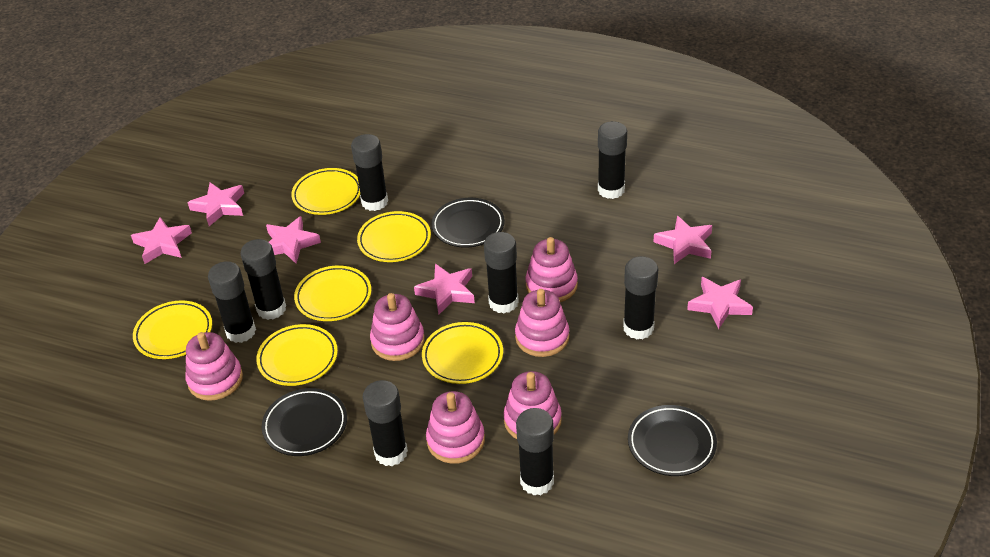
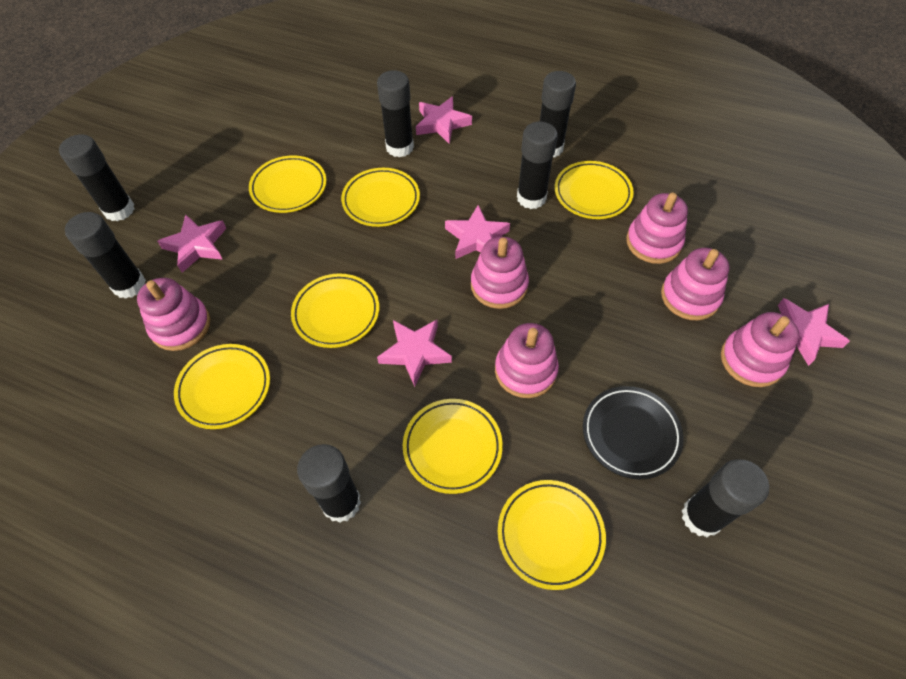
black glue stick: [208,261,256,343] [241,239,286,320] [351,134,388,211] [363,380,408,466] [484,232,519,313] [516,408,554,495] [598,121,627,199] [623,256,658,339] = 8 -> [59,134,135,221] [65,212,146,299] [297,444,361,523] [377,70,414,157] [517,122,558,209] [540,71,576,157] [681,459,769,537] = 7
black plate: [262,388,347,456] [431,198,505,248] [628,405,717,476] = 3 -> [583,386,684,479] = 1
pink star: [131,217,192,264] [187,182,244,226] [266,216,321,264] [414,264,475,315] [653,216,712,264] [687,277,753,329] = 6 -> [157,214,227,273] [377,320,452,387] [416,96,472,144] [445,205,510,259] [778,298,850,366] = 5
yellow plate: [133,300,212,359] [256,324,338,386] [291,168,360,215] [294,266,371,321] [357,211,431,262] [422,322,503,384] = 6 -> [174,344,270,429] [249,155,327,213] [291,273,379,348] [341,168,420,227] [403,399,503,494] [498,480,606,590] [555,161,634,219] = 7

